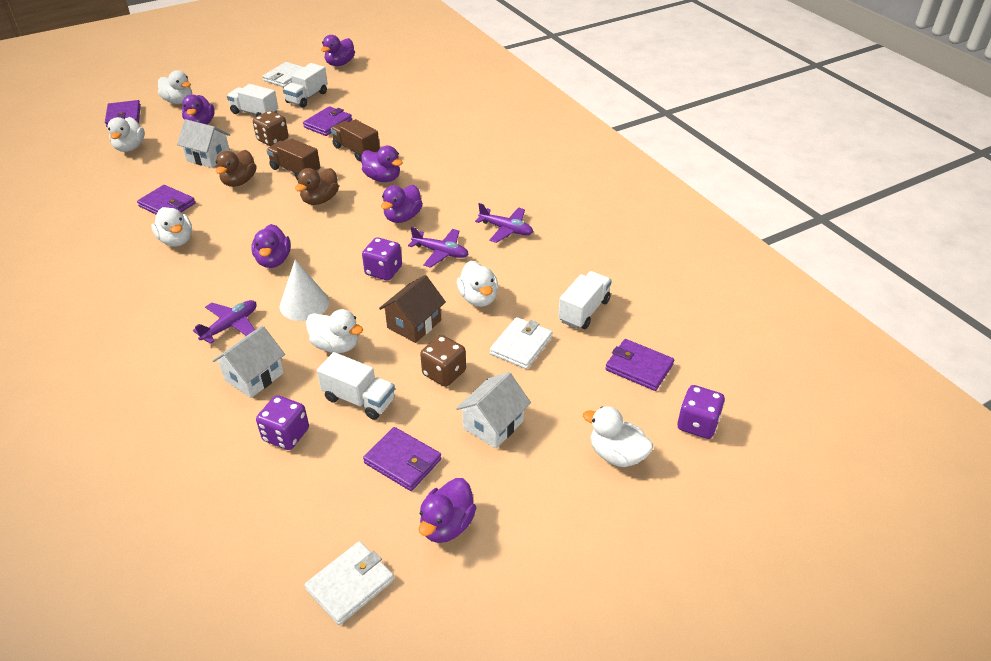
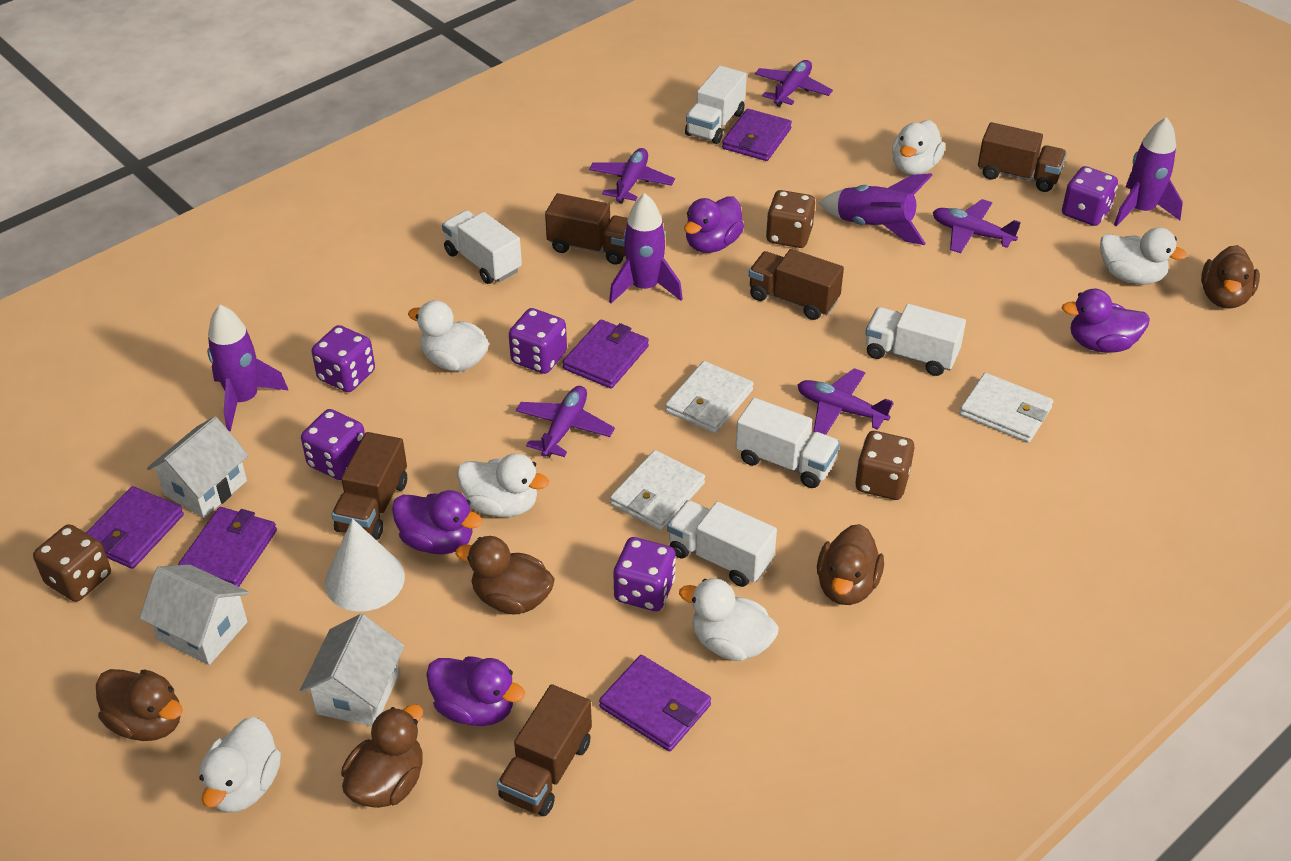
brown dice: [253,111,289,146] [420,335,466,387] = 2 -> [33,524,111,602] [766,190,815,248] [855,431,915,500] = 3
brown duck: [216,150,256,187] [295,168,339,205] = 2 -> [96,669,183,741] [341,704,423,808] [456,536,555,614] [817,524,884,605] [1201,245,1260,309] = 5
brown house: [379,275,446,343] = 1 -> none = 0
brown truck: [266,139,320,179] [331,119,380,161] = 2 -> [331,432,407,540] [497,684,592,816] [545,193,628,265] [749,249,844,320] [978,122,1067,192] = 5
purple dice: [256,395,309,450] [362,237,402,281] [677,385,725,439] = 3 -> [301,409,365,480] [312,325,375,392] [509,308,567,374] [613,537,676,611] [1062,166,1118,226] = 5
purple duck: [182,94,215,125] [251,224,291,268] [321,35,355,66] [361,146,403,182] [381,185,423,223] [419,478,476,543] = 6 -> [392,490,482,554] [426,656,525,726] [684,196,744,253] [1062,289,1150,353] = 4
purple plane: [193,300,257,344] [408,226,469,268] [475,203,533,243] = 3 -> [516,386,615,457] [589,148,675,203] [755,60,833,107] [798,368,894,435] [933,199,1021,253] = 5
purple rocket: none = 0 -> [207,305,289,431] [609,193,683,303] [819,173,933,245] [1114,117,1183,227] = 4
white truck: [227,84,278,117] [283,63,328,108] [317,352,395,420] [558,271,612,329] = 4 -> [442,210,522,284] [667,500,777,587] [685,66,747,144] [736,398,840,488] [865,304,966,376] = 5

